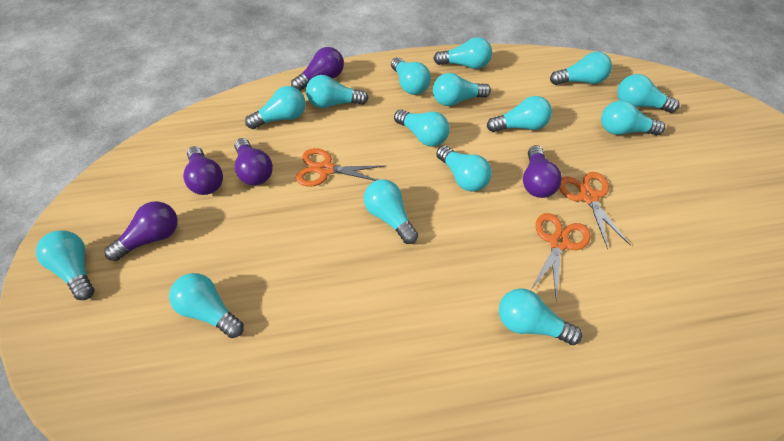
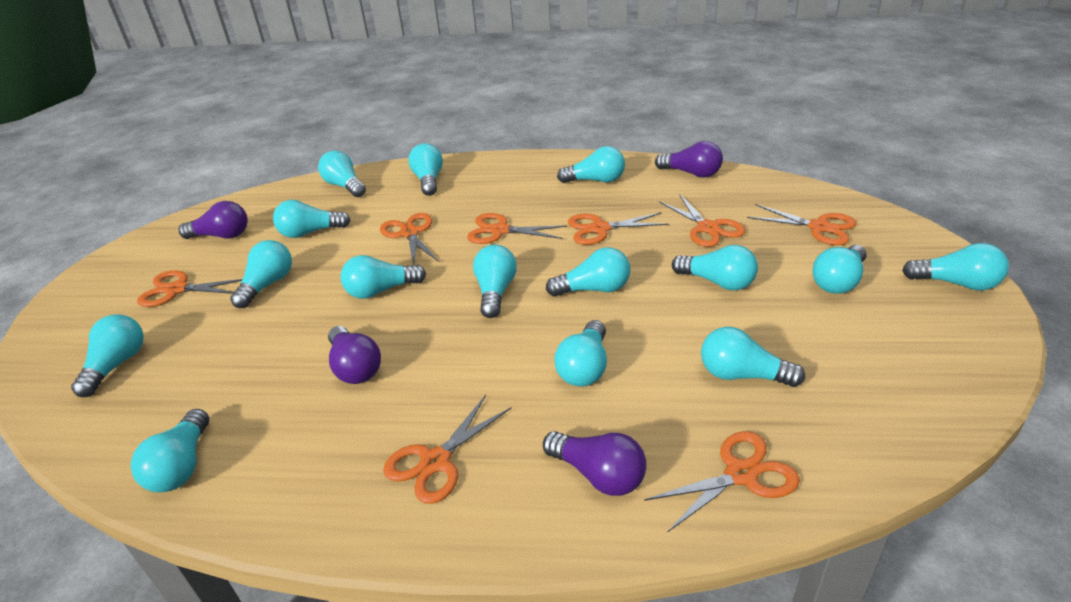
orange scissors: [296,148,386,187] [530,213,591,302] [559,172,630,250] = 3 -> [137,270,243,307] [380,213,439,265] [383,395,511,504] [467,213,567,244] [568,212,669,245] [644,431,800,532] [659,194,745,247] [747,204,856,245] = 8
purple light bulb: [104,201,178,261] [183,146,223,195] [234,138,273,186] [291,47,344,91] [523,145,562,198] = 5 -> [179,201,248,239] [328,326,381,384] [543,431,647,496] [655,141,723,178] = 4

